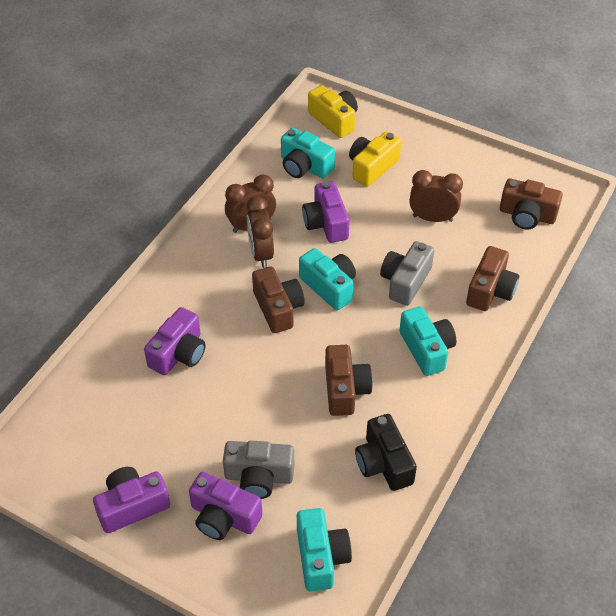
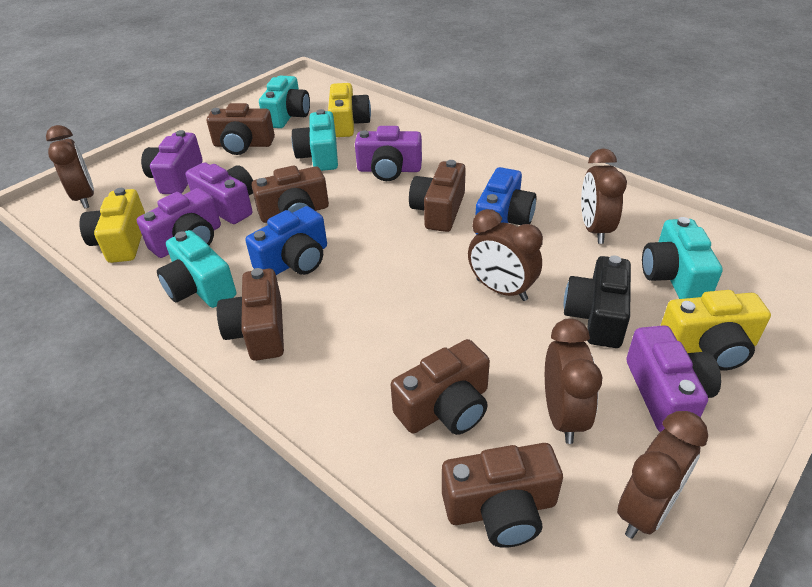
blue camera: none = 0 -> [245,206,327,275] [475,167,536,235] = 2
brown camera: [252,266,305,333] [325,345,373,416] [466,246,519,311] [500,179,563,229] = 4 -> [207,103,275,155] [217,268,284,361] [251,165,329,223] [391,339,490,435] [409,160,466,232] [442,443,563,548] = 6
brown clock: [225,175,276,233] [246,196,274,268] [410,170,463,222] = 3 -> [46,125,94,209] [468,209,543,301] [545,319,602,444] [581,148,627,244] [617,411,708,539] = 5
grey camera: [223,441,294,499] [380,241,434,306] = 2 -> none = 0
purple camera: [93,467,170,533] [144,307,206,375] [189,472,262,540] [302,181,350,243] = 4 -> [137,188,221,258] [141,130,202,194] [185,162,253,224] [355,126,422,181] [626,325,721,432] = 5
yellow camera: [308,85,358,138] [349,131,401,187] = 2 -> [79,188,145,263] [328,83,371,137] [660,290,771,371] = 3

